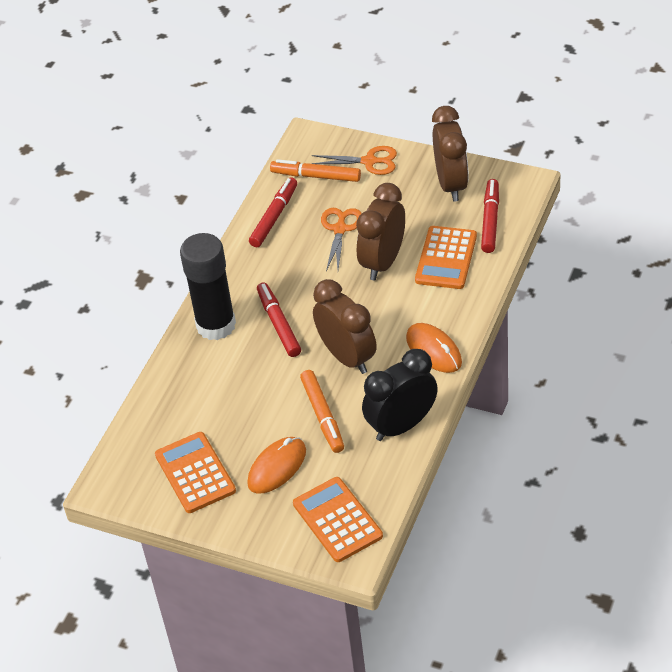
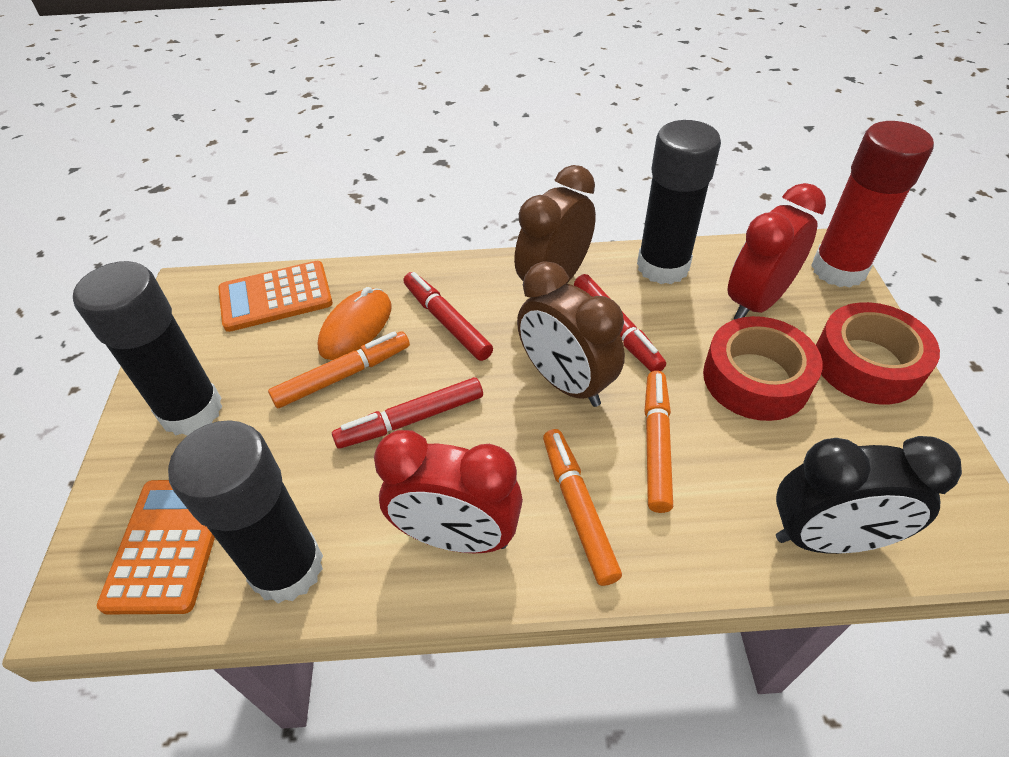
black glue stick: [180,233,236,340] = 1 -> [73,261,223,436] [168,420,323,603] [637,120,721,284] = 3
brown clock: [313,279,377,374] [356,183,405,280] [432,106,469,202] = 3 -> [514,165,596,284] [517,261,625,407] = 2
orange calculator: [155,432,236,513] [293,477,383,562] [415,226,477,289] = 3 -> [97,480,215,614] [218,261,333,332] = 2
orange marker: [270,159,361,182] [300,370,344,453] = 2 -> [268,331,410,408] [543,429,622,586] [645,371,673,513] = 3
orange mouse: [247,437,306,494] [406,323,462,373] = 2 -> [317,287,391,360] = 1
orange scissors: [312,146,397,175] [321,208,362,271] = 2 -> none = 0
red clock: none = 0 -> [374,430,523,553] [727,183,826,319] = 2
red glue stick: none = 0 -> [811,121,934,288] = 1
red tape: none = 0 -> [703,316,823,421] [816,302,940,404] = 2

